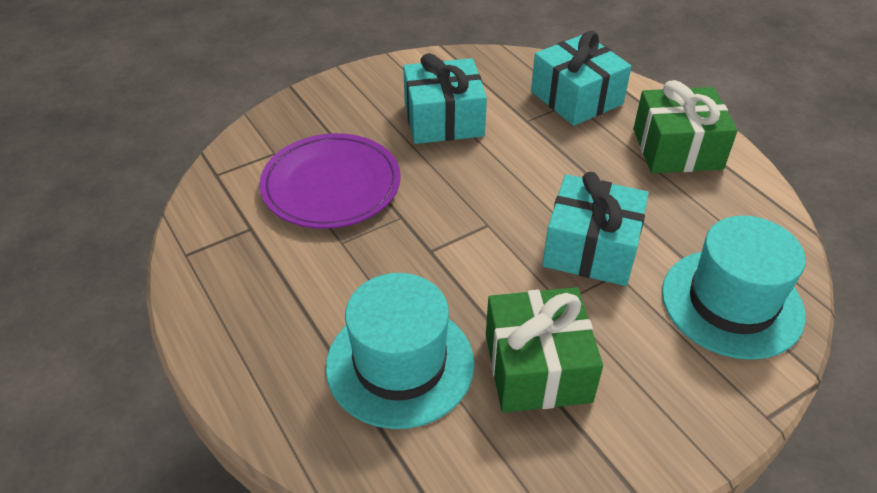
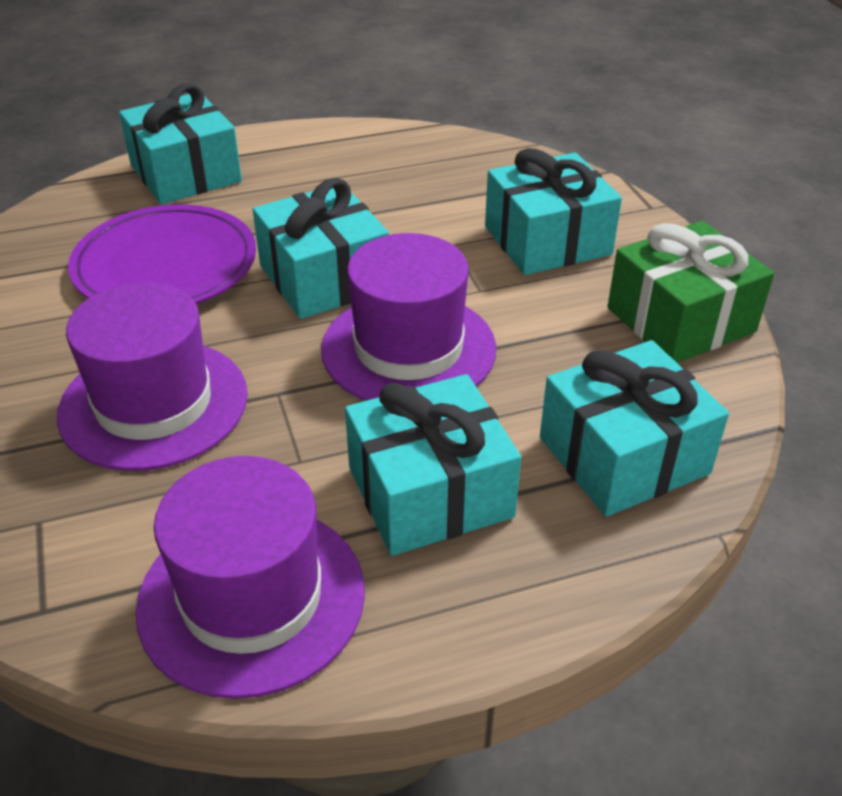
green gift: [486,287,603,413] [633,80,738,173] = 2 -> [608,221,774,363] = 1
purple hat: none = 0 -> [57,282,248,471] [135,456,365,699] [321,233,496,401] = 3
turquoise gift: [403,53,487,144] [531,31,632,126] [542,172,649,286] = 3 -> [119,83,242,204] [253,178,389,319] [345,374,521,556] [485,148,622,275] [540,340,729,517] = 5
turquoise hat: [326,273,474,429] [662,216,806,360] = 2 -> none = 0

